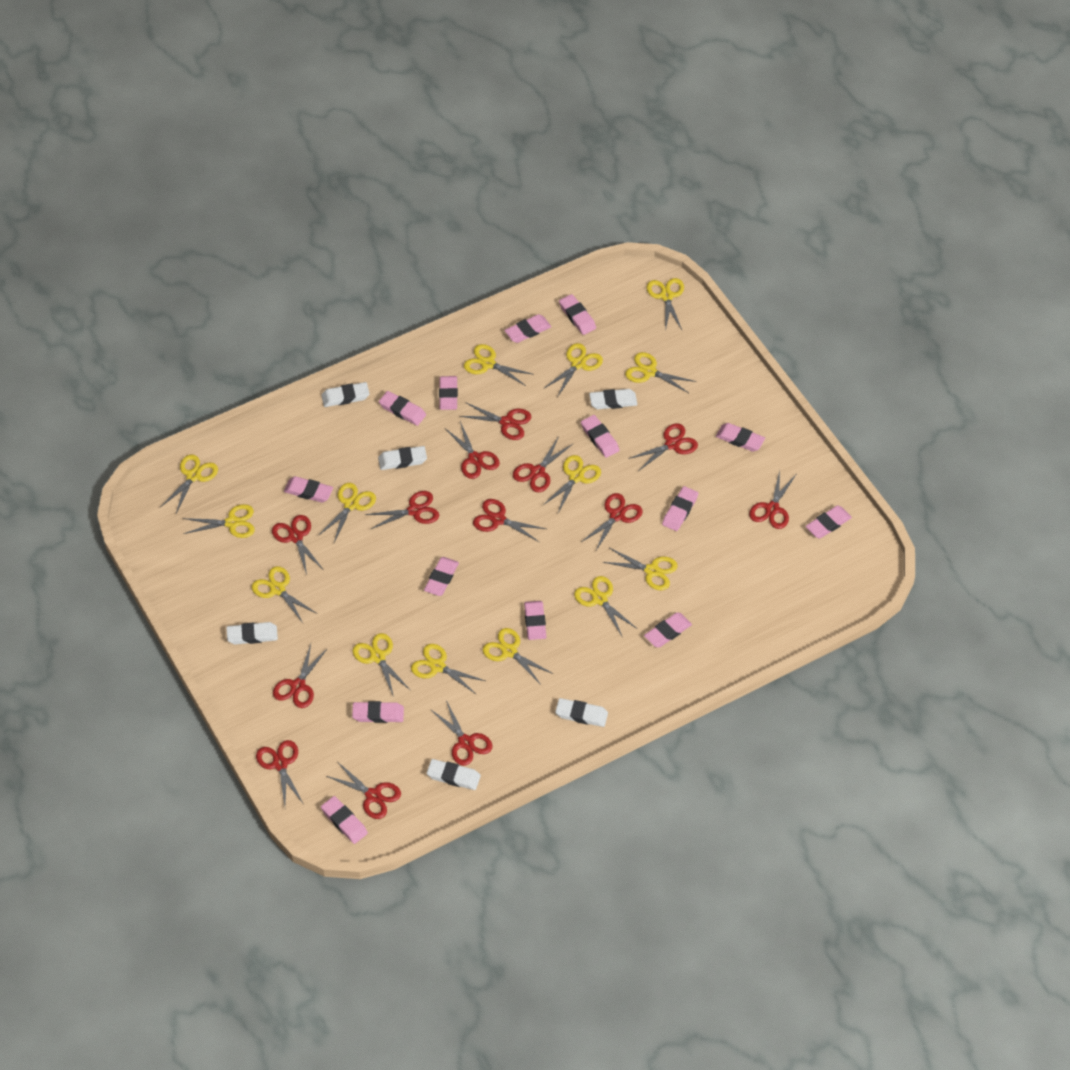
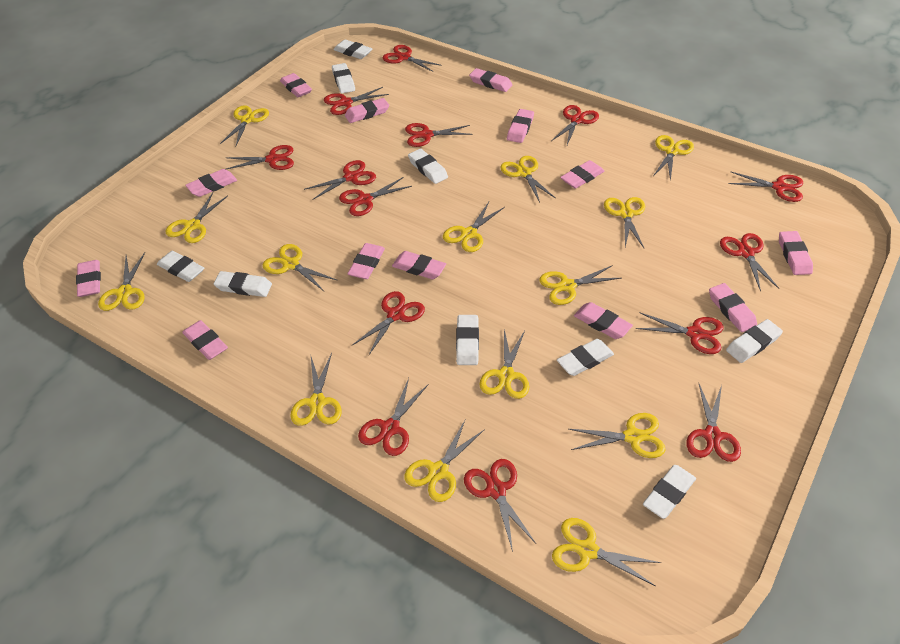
pink eraser: [284,476,333,503] [321,796,368,844] [352,701,404,723] [379,391,426,426] [424,557,459,596] [439,376,458,410] [504,314,551,343] [524,601,546,640] [559,294,596,335] [581,415,619,458] [644,612,692,648] [662,486,698,531] [716,423,765,452] [805,505,852,539] = 14 -> [76,260,101,297] [182,320,228,360] [185,169,237,197] [280,73,312,97] [345,98,389,123] [347,243,385,279] [392,251,446,279] [469,68,512,92] [507,109,534,143] [560,160,605,189] [574,302,633,339] [709,283,757,332] [779,231,813,275] = 13
red scissors: [256,740,303,806] [272,515,323,575] [273,644,328,708] [327,762,401,819] [365,491,439,529] [430,700,492,766] [446,421,500,479] [459,402,531,440] [473,499,546,542] [513,436,573,492] [581,493,643,552] [628,423,698,471] [749,470,796,529] = 13 -> [225,145,294,170] [304,160,376,200] [324,87,389,115] [339,177,412,216] [352,291,425,355] [358,378,429,456] [383,45,442,72] [405,123,473,147] [464,459,536,552] [551,105,599,145] [636,312,723,354] [686,382,741,462] [720,233,780,292] [729,171,803,202] = 14
white eraser: [226,622,278,645] [321,382,370,407] [378,446,427,470] [427,759,481,790] [555,698,608,727] [589,389,637,409] = 6 -> [157,251,204,282] [214,271,272,297] [332,63,355,93] [333,39,372,59] [408,149,448,184] [456,315,479,365] [557,339,614,376] [643,465,696,519] [726,319,783,363] = 9

